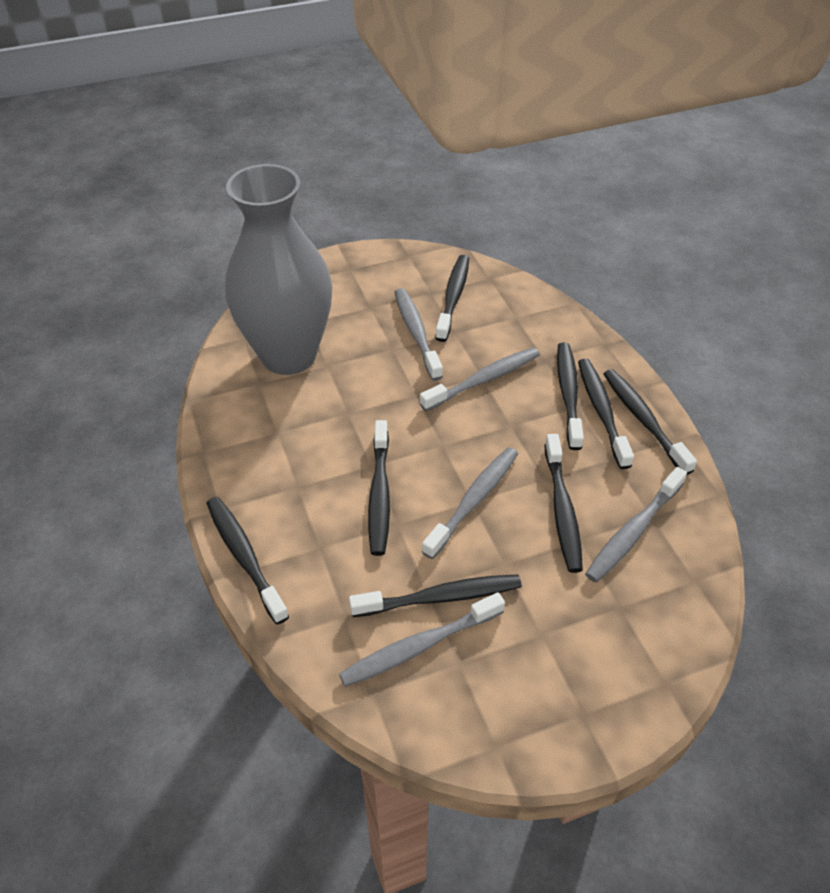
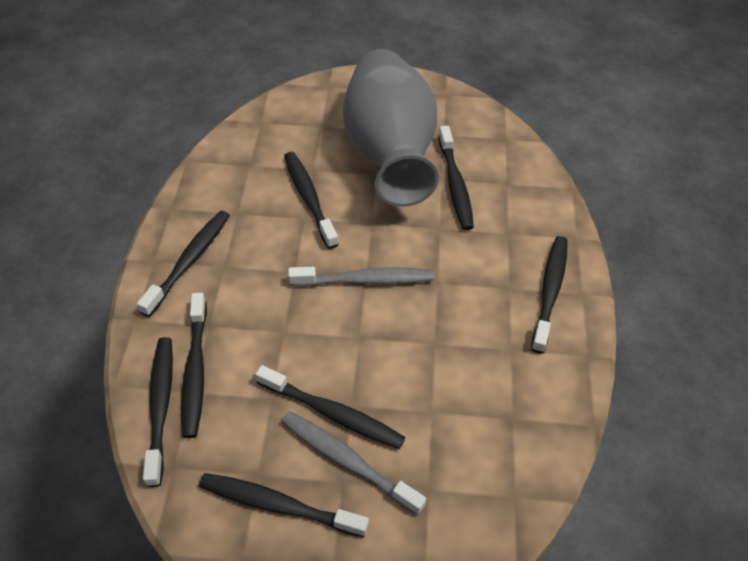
grey toothbrush: [339,593,505,687] [395,288,443,381] [420,347,540,411] [422,447,518,559] [585,467,687,583] = 5 -> [281,411,426,515] [288,267,434,286] = 2

